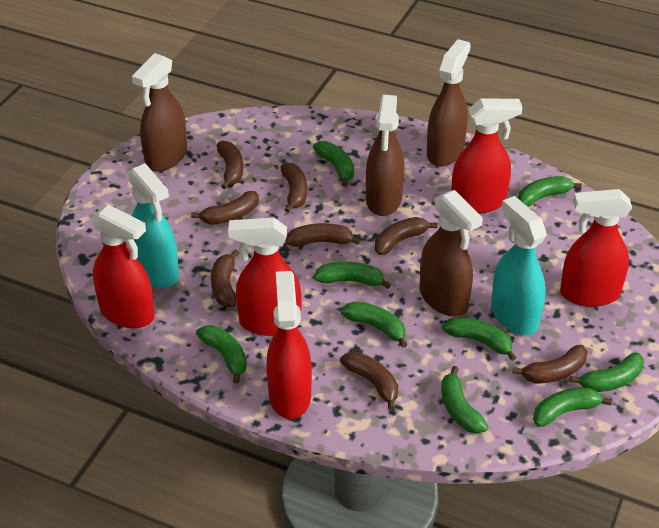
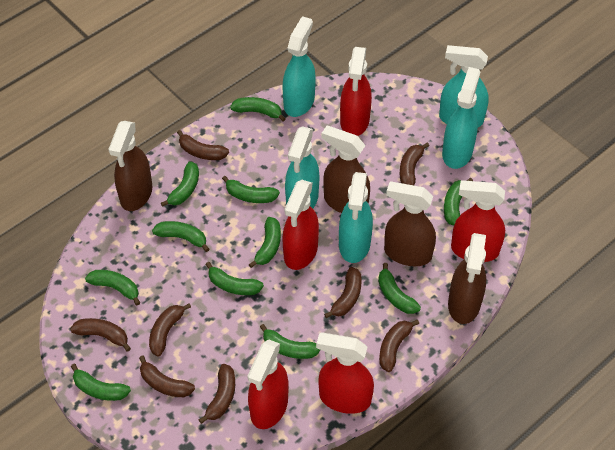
green banana: [196,325,247,383] [313,141,354,187] [314,262,391,289] [340,301,407,348] [441,366,488,434] [442,317,517,361] [518,176,582,207] [533,388,612,427] [570,353,644,392] = 9 -> [71,364,131,401] [85,270,140,305] [152,221,209,252] [161,161,199,207] [206,262,264,295] [222,176,280,203] [230,97,286,122] [248,217,281,268] [260,324,320,359] [378,263,421,314] [444,178,473,225] = 11
turquoise spray bottle: [128,163,179,288] [491,196,547,335] = 2 -> [283,16,316,117] [285,126,319,208] [339,172,373,263] [439,45,489,127] [442,67,480,169] = 5

